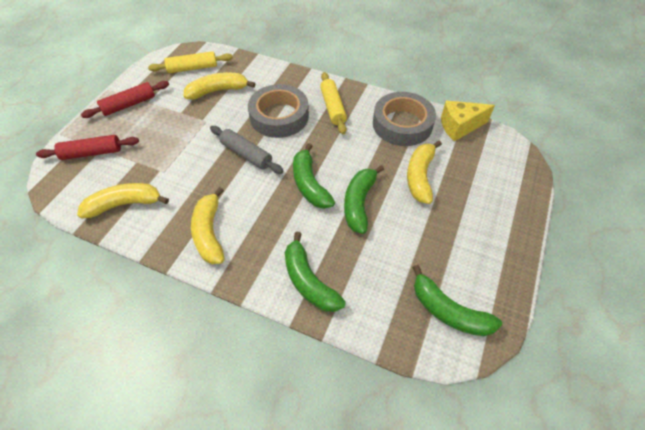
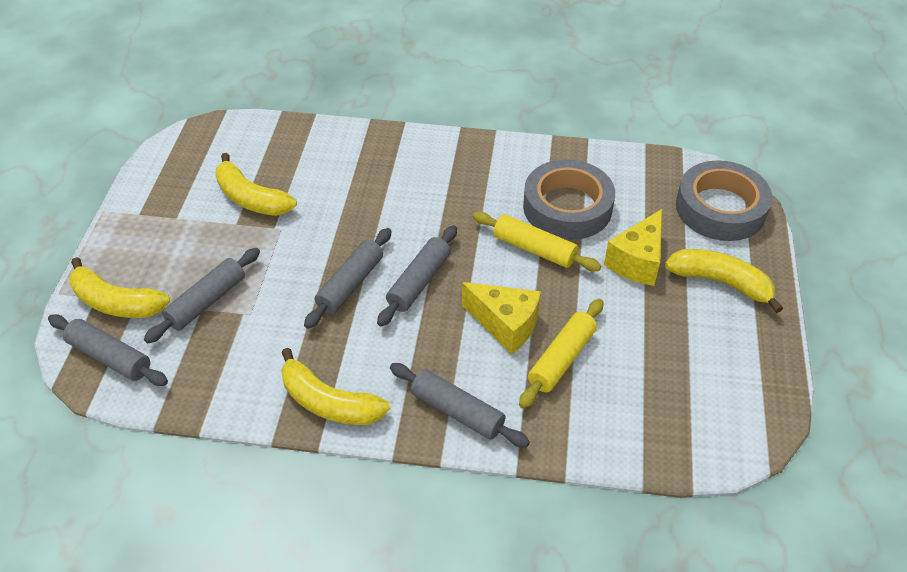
green banana: [285,231,346,312] [293,143,335,209] [344,165,384,234] [412,265,502,336] = 4 -> none = 0
grey rolling pin: [210,126,284,174] = 1 -> [48,314,168,386] [144,248,260,343] [304,228,392,329] [377,225,457,326] [390,363,530,448] = 5
red rolling pin: [36,135,139,160] [81,81,169,118] = 2 -> none = 0
yellow cheese: [441,101,495,141] = 1 -> [462,282,541,354] [604,209,662,286] = 2

